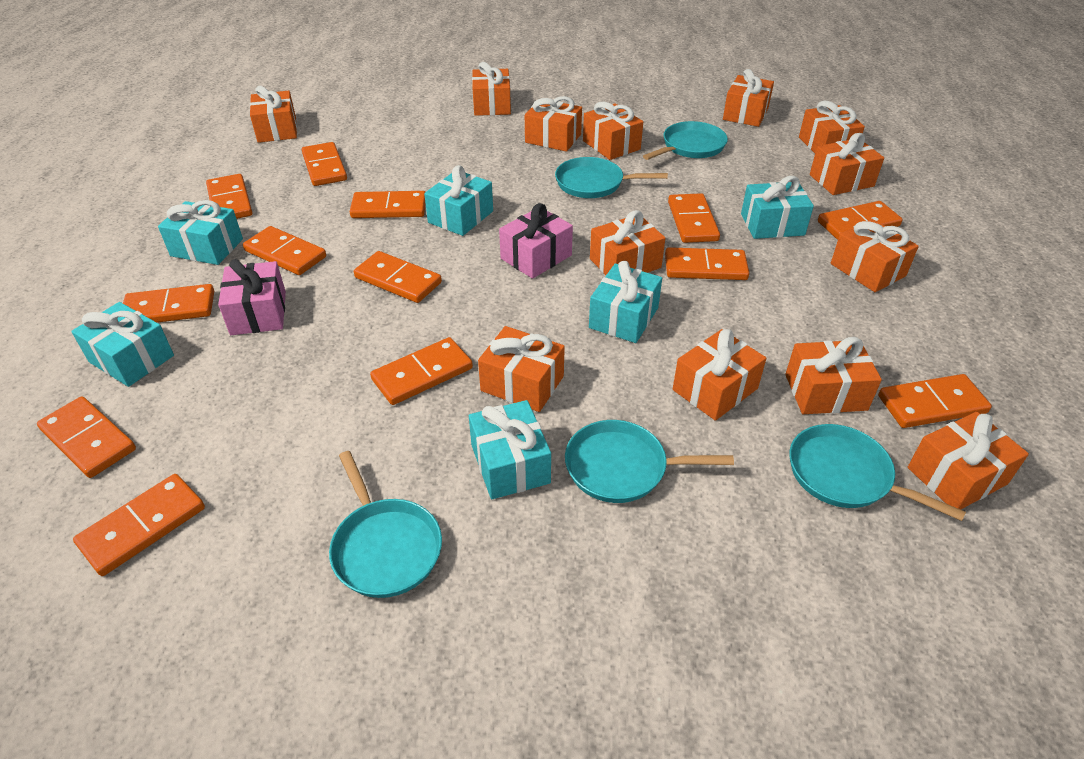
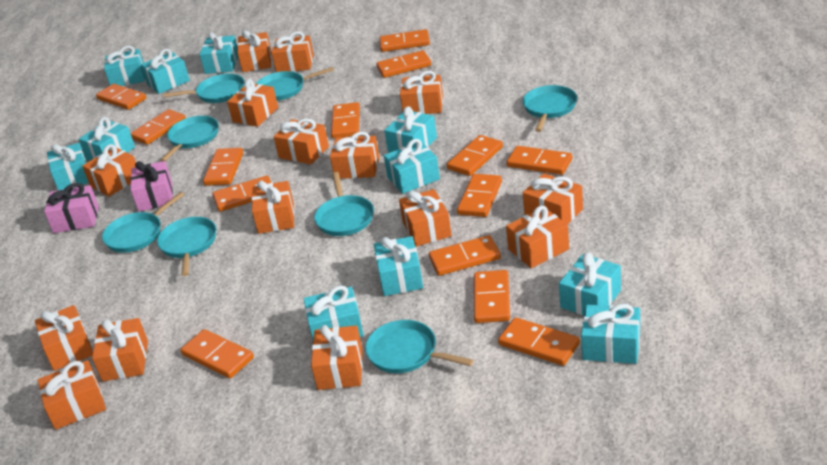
orange domino: [37,396,136,478] [73,474,205,576] [123,284,214,323] [206,174,252,219] [243,226,326,275] [302,142,347,186] [350,191,426,218] [354,251,442,303] [370,337,473,405] [665,247,749,280] [668,193,720,243] [818,201,903,240] [878,374,992,428] = 13 -> [96,84,146,110] [131,109,186,145] [180,329,254,378] [203,148,243,186] [212,176,271,212] [331,102,360,138] [376,50,431,78] [380,29,430,52] [429,235,501,276] [447,135,503,176] [457,174,502,217] [474,270,510,323] [498,317,580,366] [506,146,572,175] = 14
orange gift: [250,86,297,143] [472,62,511,116] [478,326,565,412] [525,96,582,152] [583,102,643,160] [590,210,665,275] [673,329,766,421] [723,69,774,127] [785,337,882,414] [799,101,865,153] [810,133,884,195] [831,219,919,292] [908,412,1029,510] = 13 -> [35,305,93,371] [38,360,106,430] [82,144,136,197] [92,318,148,382] [227,79,278,127] [237,30,272,72] [252,180,294,234] [271,32,314,72] [274,118,329,164] [311,325,363,390] [330,132,380,179] [399,189,452,247] [400,71,443,114] [506,206,569,268] [523,173,583,225] = 15
turquoise gift: [71,302,174,387] [158,200,243,265] [424,165,493,236] [469,400,551,499] [589,261,662,343] [741,176,814,239] = 6 -> [47,143,89,190] [79,117,135,161] [104,46,145,86] [141,49,190,94] [199,32,238,74] [304,285,364,340] [374,236,423,296] [384,106,437,152] [384,139,440,194] [559,252,621,315] [581,304,640,364] = 11
turquoise pan: [329,451,442,598] [555,157,668,198] [565,420,734,503] [643,121,728,160] [789,424,966,521] = 5 -> [102,192,185,253] [157,217,216,276] [160,116,219,162] [164,74,244,103] [256,67,334,101] [314,172,374,236] [365,320,474,373] [523,85,577,132] = 8

